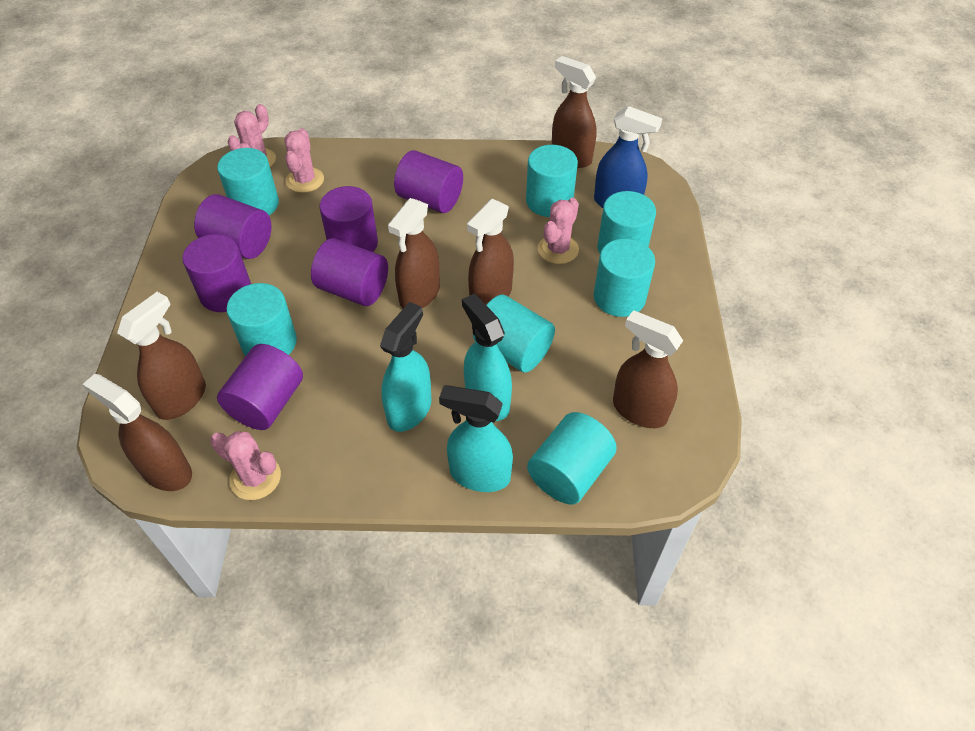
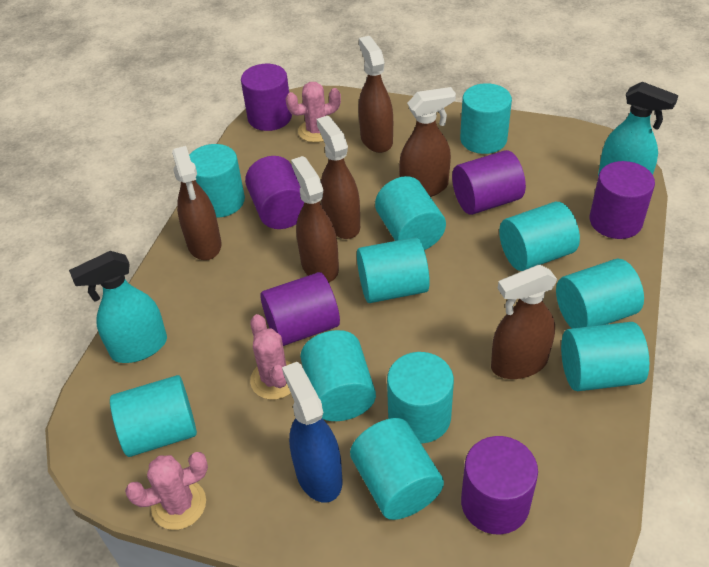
pink cactus: [210,431,281,500] [227,104,276,167] [284,128,324,193] [538,198,579,264] = 4 -> [125,452,208,530] [250,314,292,400] [285,82,341,142] = 3
turquoise cylinder: [217,148,279,215] [226,283,297,356] [473,295,555,373] [526,145,578,217] [527,412,617,504] [594,239,655,317] [597,191,656,253] = 7 -> [110,375,197,457] [189,144,245,218] [300,330,376,421] [350,418,444,520] [357,237,430,303] [375,176,446,250] [387,352,454,443] [460,83,512,154] [499,202,580,271] [556,259,644,328] [561,322,649,391] = 11
turquoise spray bottle: [380,302,432,432] [439,385,513,492] [462,294,512,421] = 3 -> [69,251,167,363] [598,82,679,176] = 2

